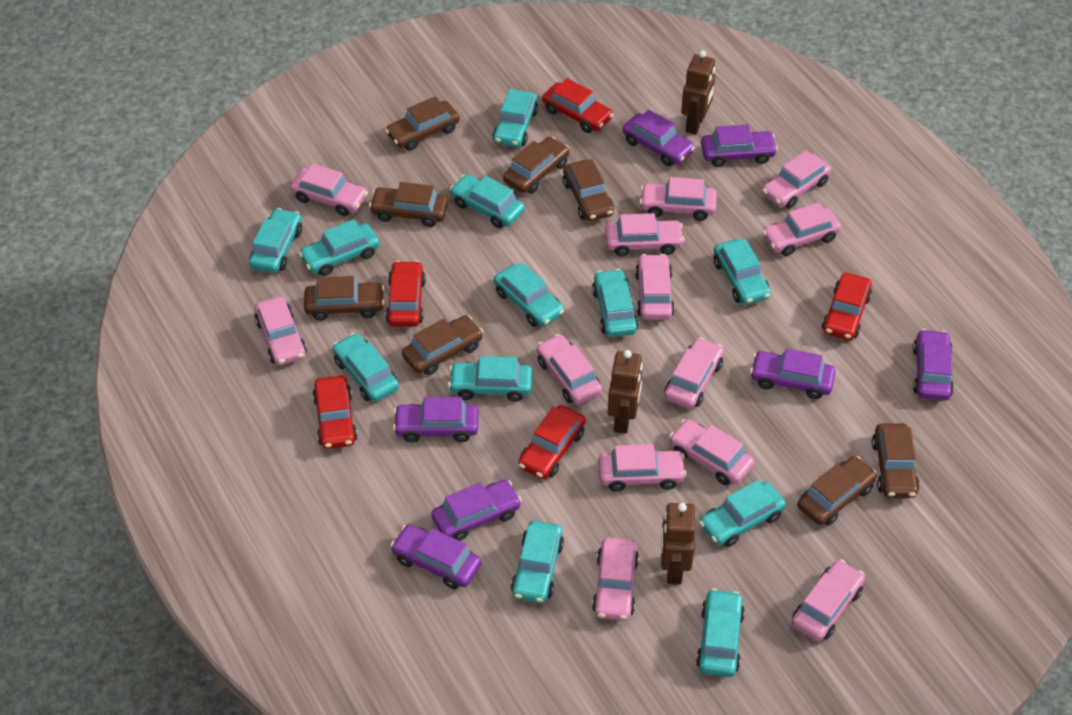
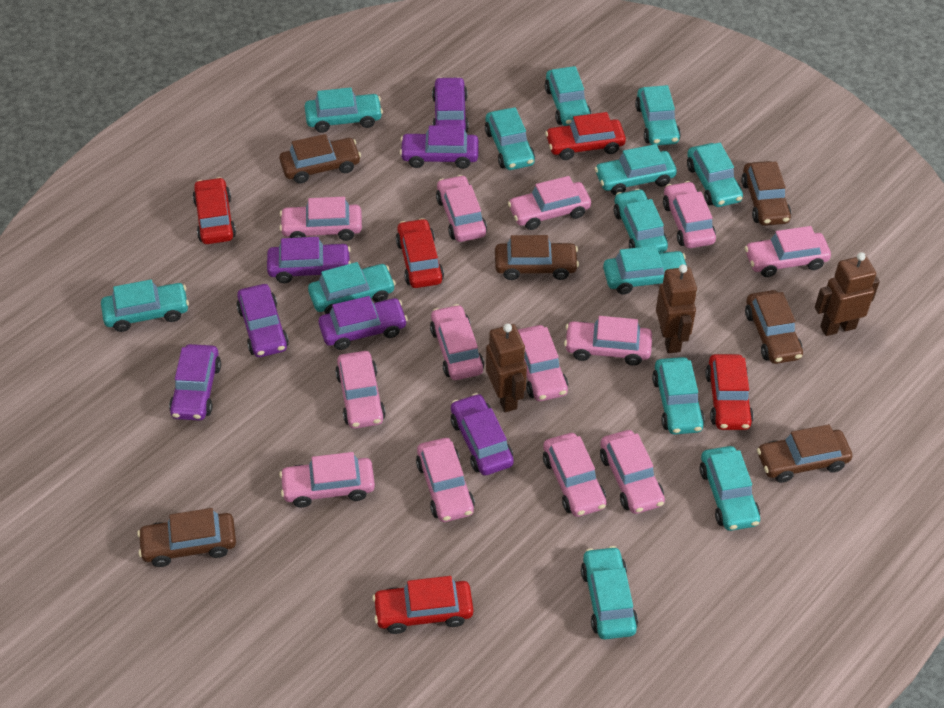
brown car: [304,276,385,321] [369,182,448,227] [385,96,460,151] [402,315,483,375] [503,137,570,194] [563,159,614,221] [797,456,877,526] [872,423,920,498] = 8 -> [137,508,236,567] [279,134,361,184] [495,235,579,280] [741,161,791,226] [745,290,803,364] [757,424,852,483] = 6
turquoise car: [249,208,302,273] [299,219,379,276] [333,333,399,402] [448,356,532,402] [450,174,525,228] [493,89,538,147] [494,263,564,327] [511,520,564,603] [592,269,638,337] [696,588,745,677] [699,480,786,547] [714,239,771,305] = 12 -> [101,280,189,332] [304,87,383,133] [308,262,396,314] [485,107,535,170] [545,66,592,126] [581,546,638,639] [595,144,677,195] [603,246,687,295] [614,189,668,253] [635,85,681,146] [652,357,705,435] [687,143,743,207] [700,446,760,531] = 13

